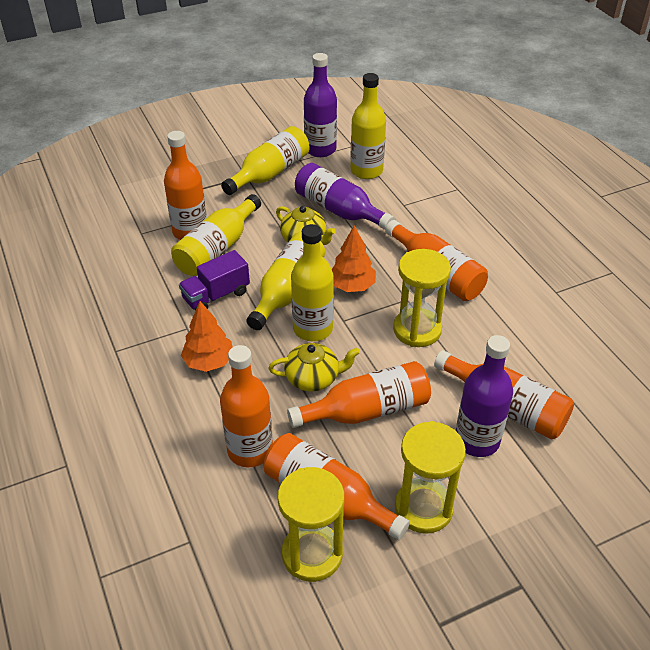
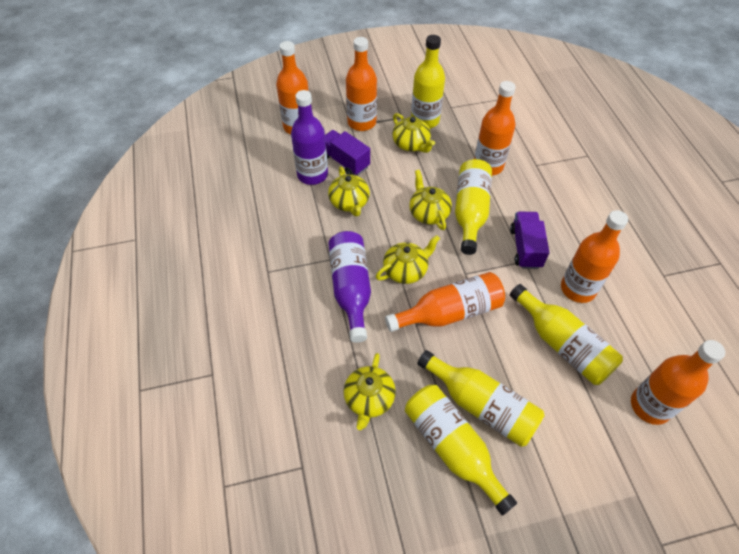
orange tree: [181,301,232,372] [332,225,376,292] = 2 -> none = 0
purple bottle: [295,163,395,230] [304,53,337,157] [456,335,513,457] = 3 -> [291,90,328,185] [328,231,371,343] = 2
purple truck: [179,250,250,311] = 1 -> [325,130,370,176] [510,212,549,269] = 2
yellow hourglass: [278,467,344,582] [393,249,451,347] [395,421,466,534] = 3 -> none = 0
yellow teapot: [269,343,360,392] [276,206,336,245] = 2 -> [328,167,370,217] [343,353,396,430] [376,235,440,284] [392,113,435,153] [409,170,452,230] = 5

